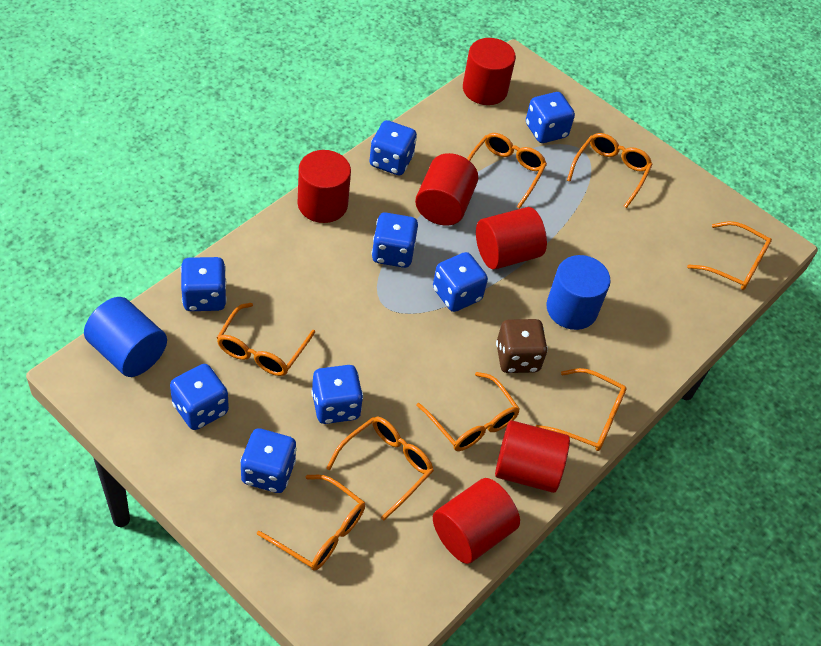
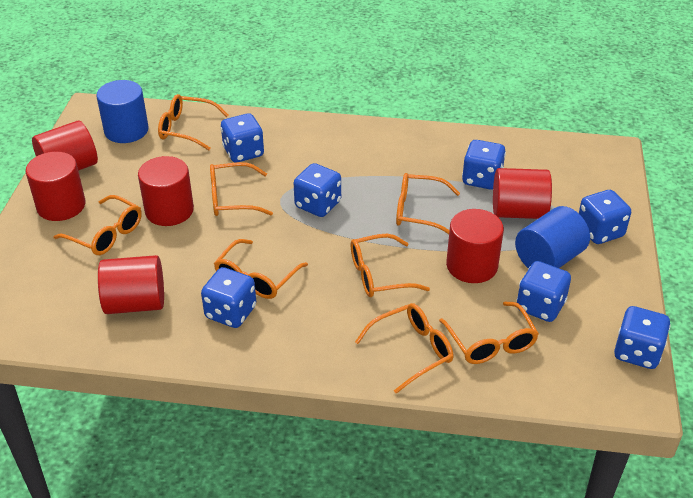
blue dice: [170,364,229,430] [181,257,227,311] [240,428,297,493] [311,365,363,424] [369,120,417,176] [371,212,418,268] [433,252,488,312] [526,92,575,143] = 8 -> [201,267,256,328] [220,113,264,163] [294,163,341,217] [462,140,506,190] [517,261,571,322] [579,190,631,244] [614,306,671,369] = 7
brown dice: [496,319,548,373] = 1 -> none = 0

